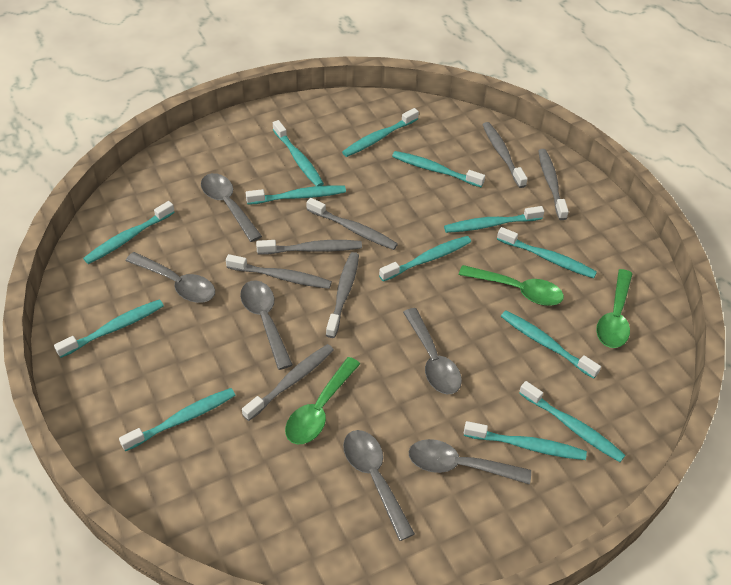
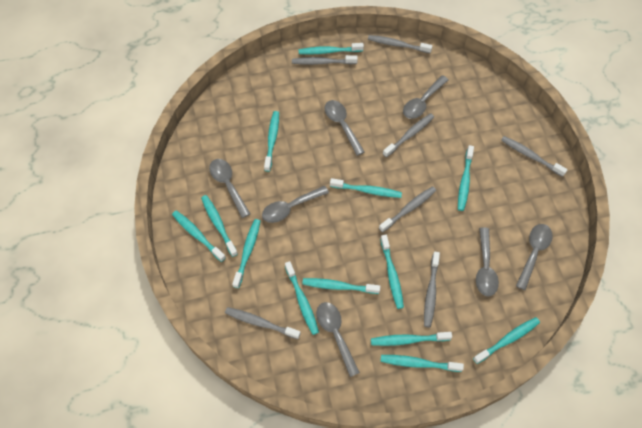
green spoon: [285,357,360,445] [459,265,564,306] [596,269,633,348] = 3 -> none = 0
grey spoon: [126,252,215,303] [201,173,262,242] [240,280,293,370] [343,430,415,541] [403,308,462,394] [409,439,531,485] = 6 -> [209,159,250,218] [262,186,329,223] [316,302,360,377] [325,100,365,156] [403,75,449,119] [476,227,499,296] [516,224,553,290] = 7

